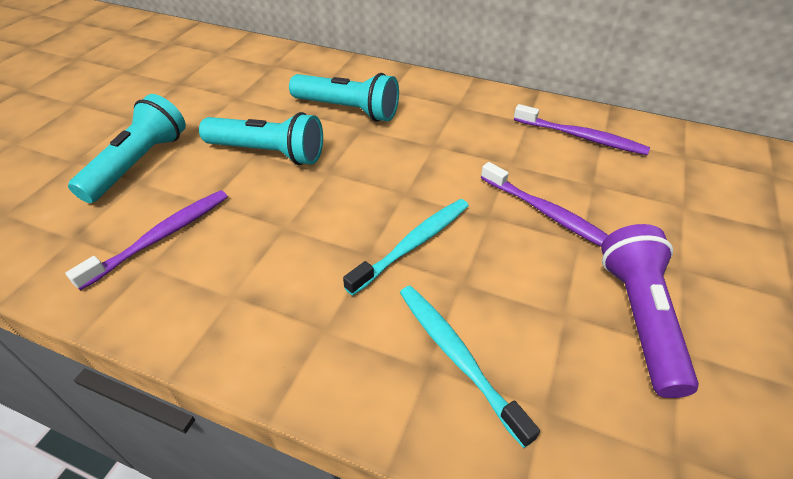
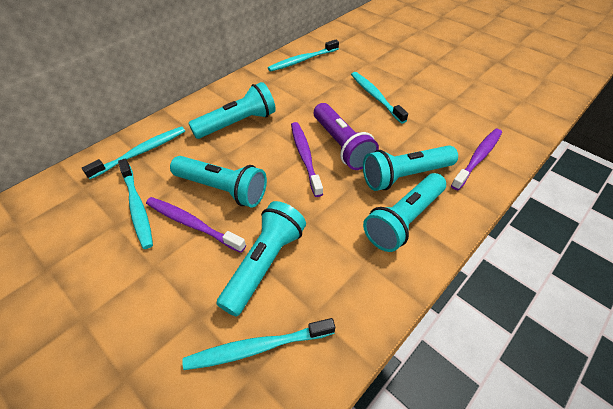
turquoise flashlight: [68,94,186,203] [199,112,323,165] [289,73,399,122] = 3 -> [170,156,267,208] [188,82,276,139] [216,201,306,316] [363,145,458,191] [363,173,446,252] = 5
turquoise toothbrush: [343,199,469,296] [400,285,540,448] = 2 -> [82,126,185,179] [118,159,153,249] [182,318,335,370] [268,40,339,72] [351,72,408,124] = 5

